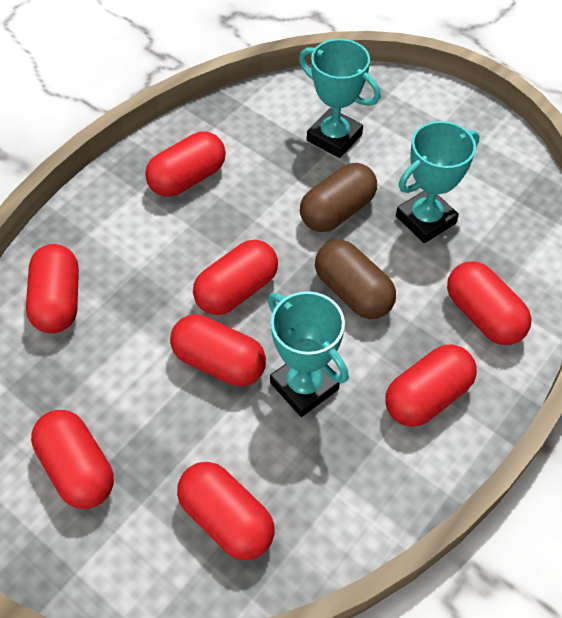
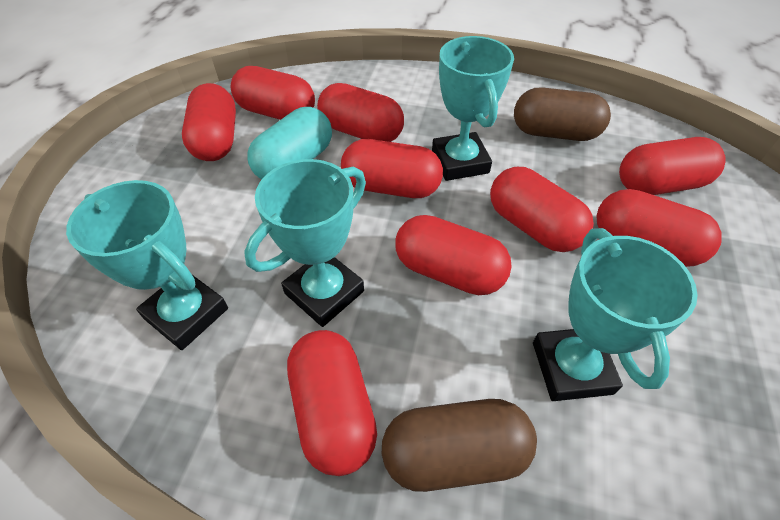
red capsule: [26,244,79,333] [31,410,114,509] [145,131,226,197] [170,314,266,386] [177,462,274,560] [193,240,278,315] [385,344,477,427] [447,261,532,345] = 8 -> [182,83,236,161] [231,66,315,120] [287,330,377,476] [317,83,404,142] [341,139,443,198] [395,215,512,295] [490,167,594,252] [596,189,722,267] [619,137,726,195] = 9
turquoise capsule: none = 0 -> [248,107,332,180] = 1
turquoise trophy: [268,291,349,417] [299,39,381,158] [396,121,480,243] = 3 -> [66,180,228,350] [244,159,366,327] [432,36,514,181] [533,228,698,401] = 4

